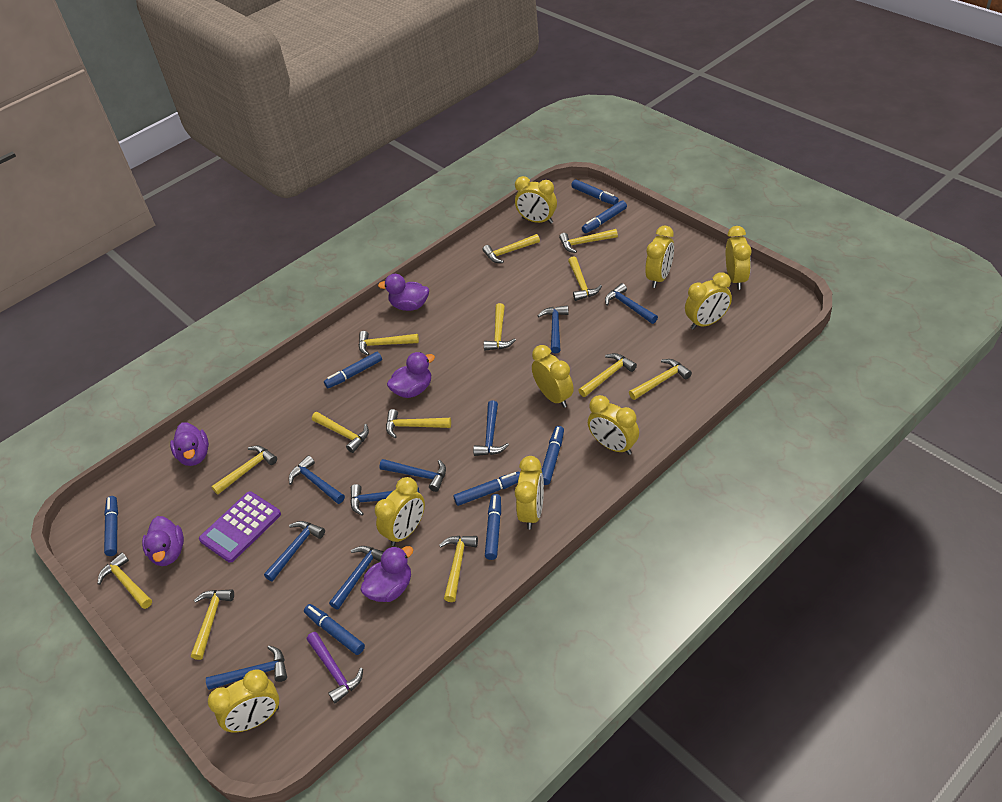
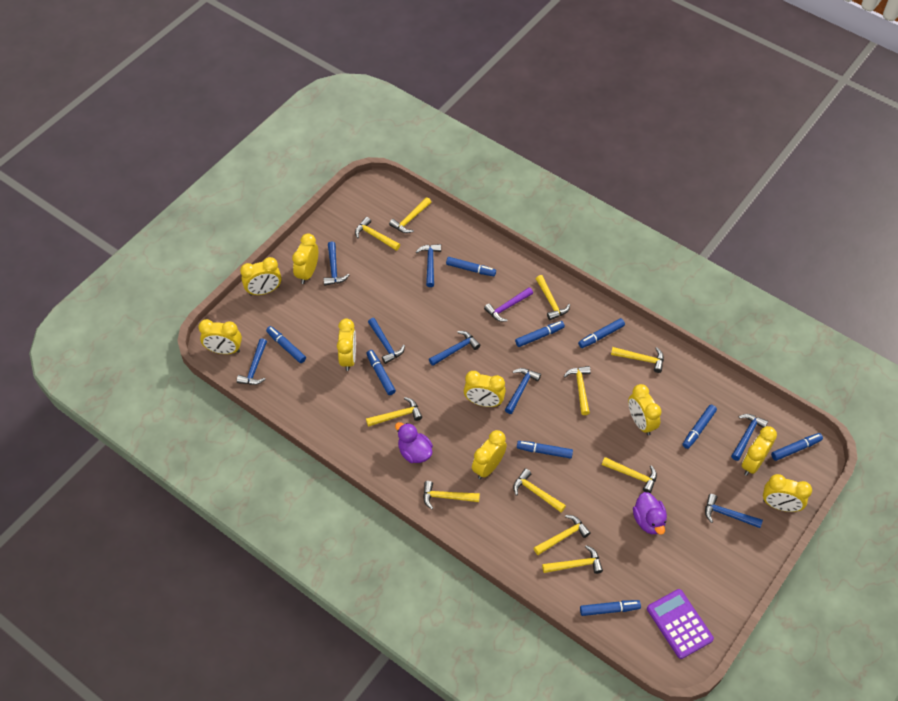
blue hammer: [206,645,287,690] [264,521,325,581] [289,455,345,504] [329,546,384,610] [350,484,420,516] [379,459,446,492] [473,401,509,456] [537,305,569,353] [605,283,658,324] = 9 -> [237,338,267,385] [323,241,349,285] [368,318,405,364] [416,244,441,287] [429,331,480,366] [505,368,541,414] [705,494,763,528] [731,414,768,461] = 8
blue marker: [104,496,118,556] [304,604,365,655] [324,352,382,388] [453,472,520,506] [485,494,501,560] [542,426,564,485] [571,179,619,205] [582,200,627,233] = 8 -> [266,326,306,363] [366,350,396,395] [446,257,496,276] [515,321,565,347] [517,441,573,459] [578,318,625,348] [580,600,641,616] [682,405,717,449] [771,433,823,461] = 9
purple duck: [142,516,184,566] [170,422,209,466] [360,546,413,602] [378,274,429,311] [387,352,435,398] = 5 -> [395,422,433,463] [633,492,667,535] = 2
yellow hammer: [97,552,152,609] [191,589,234,660] [211,445,277,495] [312,412,369,453] [359,331,419,356] [386,409,451,438] [439,536,478,602] [483,234,540,263] [484,303,516,351] [559,229,618,253] [568,256,602,301] [578,353,637,397] [629,359,692,400] = 13 -> [355,217,400,251] [366,397,422,427] [389,197,431,233] [423,481,480,509] [513,469,566,512] [534,515,591,555] [536,275,570,320] [542,545,603,574] [564,366,591,415] [602,457,657,493] [611,347,664,373] = 11

